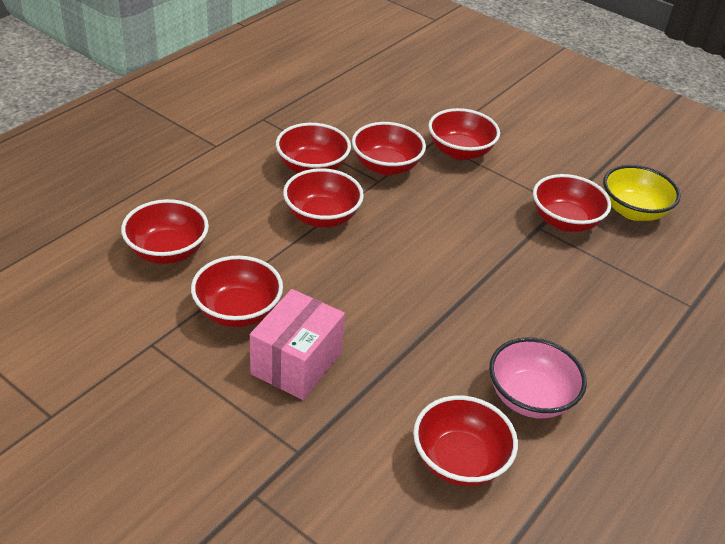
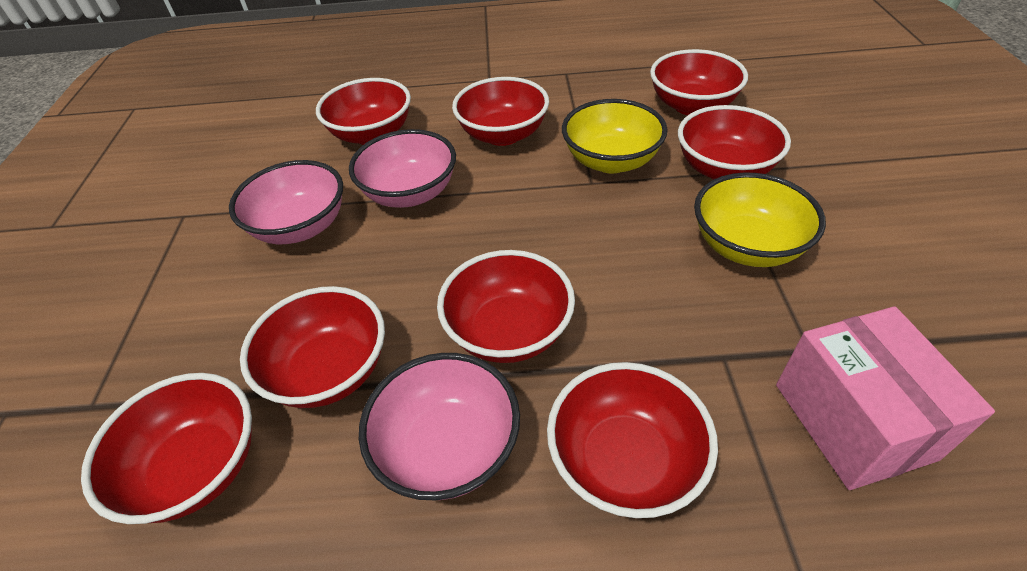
pink bowl: [489,337,587,419] = 1 -> [229,160,343,244] [349,129,456,208] [359,353,520,500] = 3
yellow bowl: [603,165,681,221] = 1 -> [562,99,668,173] [694,172,826,267] = 2

